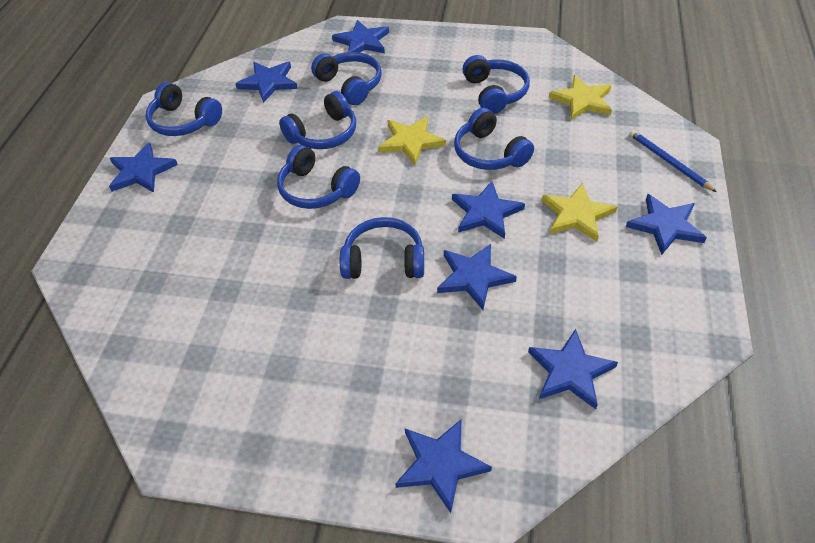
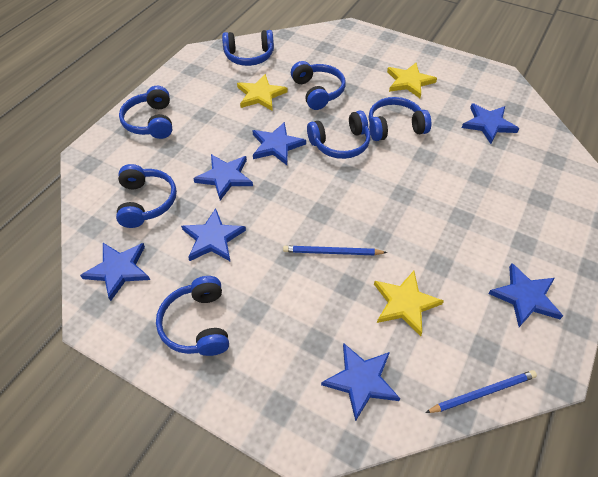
blue pencil: [629,130,716,192] = 1 -> [283,246,387,255] [425,370,537,413] = 2
blue star: [109,142,178,193] [235,62,298,103] [332,20,389,53] [395,419,492,513] [437,244,517,310] [452,181,525,239] [528,329,618,409] [626,194,707,255] = 8 -> [80,243,150,301] [181,208,246,261] [193,154,253,201] [252,122,306,165] [321,343,400,421] [462,103,519,144] [488,263,563,327] = 7

